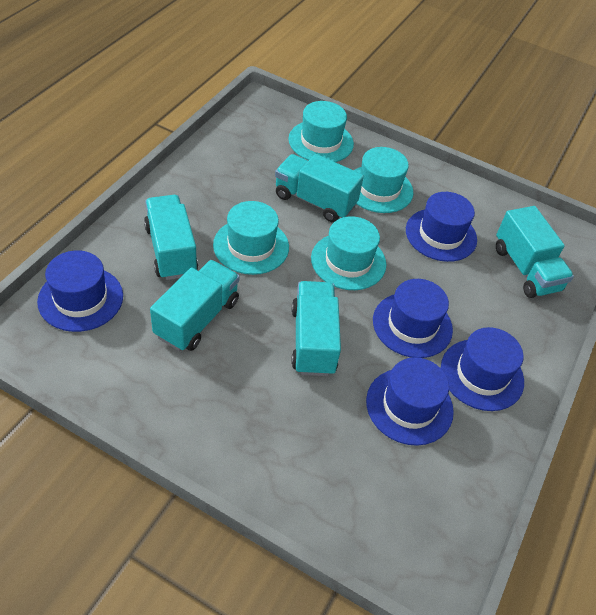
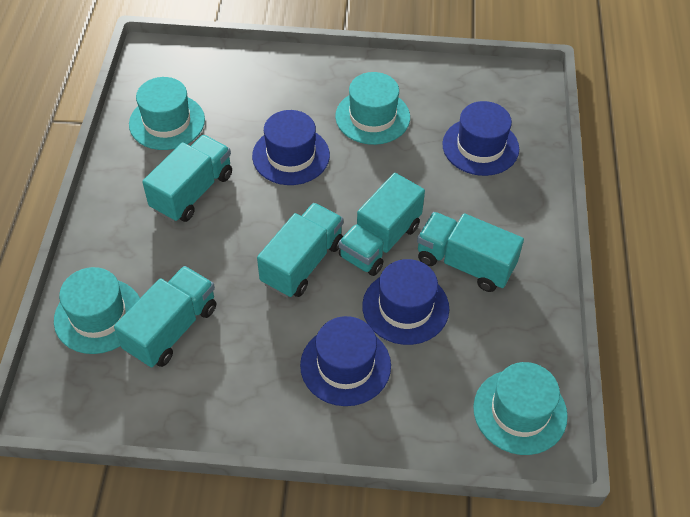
blue hat: [37,250,123,332] [366,357,454,446] [373,279,453,358] [406,192,477,262] [441,327,524,411] = 5 -> [252,110,330,185] [300,316,391,406] [362,259,449,345] [442,101,519,176] = 4

